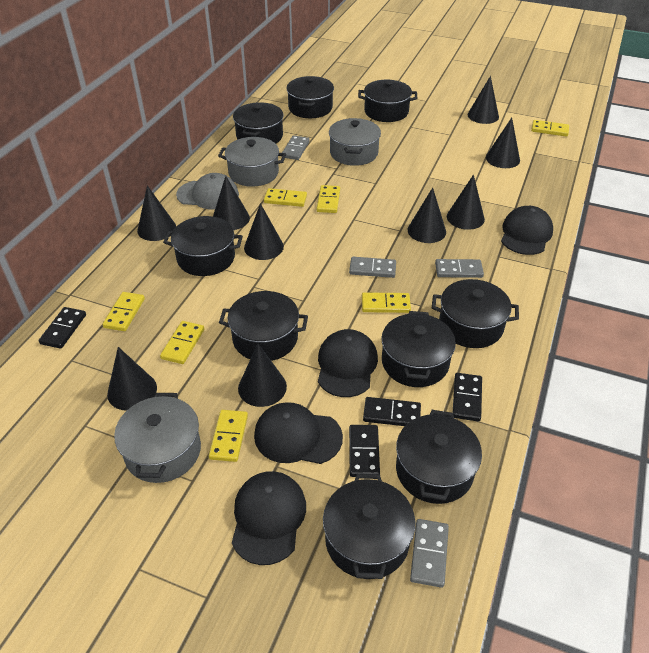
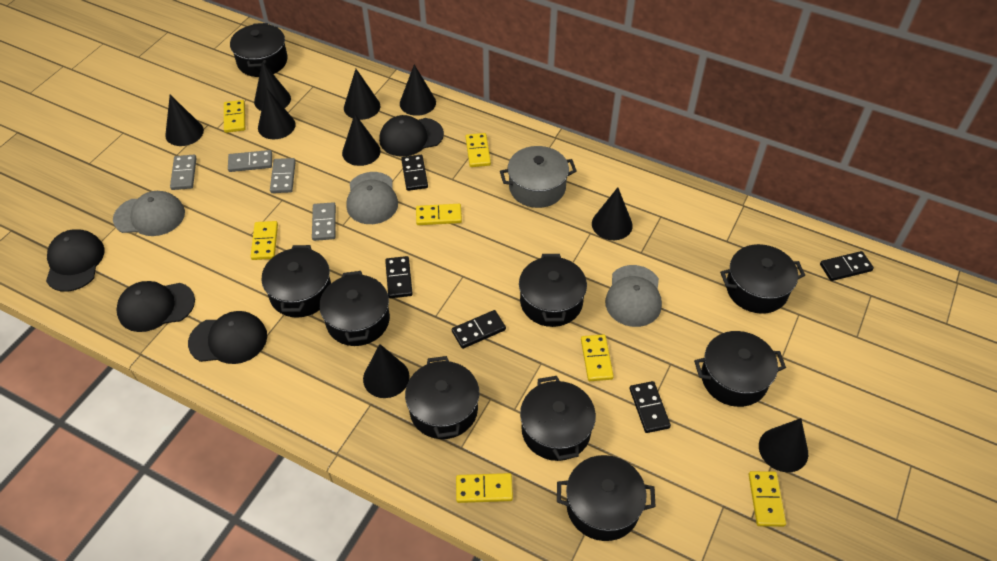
black domino: [38,307,86,349] [349,425,380,477] [363,397,421,426] [453,373,482,421] = 4 -> [385,256,413,298] [401,155,428,191] [452,310,506,349] [630,381,671,433] [820,251,874,281] = 5
grey cap: [176,173,239,210] = 1 -> [113,191,185,236] [346,172,398,224] [605,265,662,327] = 3
grey pot: [114,393,201,483] [218,137,286,187] [329,118,381,166] = 3 -> [500,146,577,208] = 1

